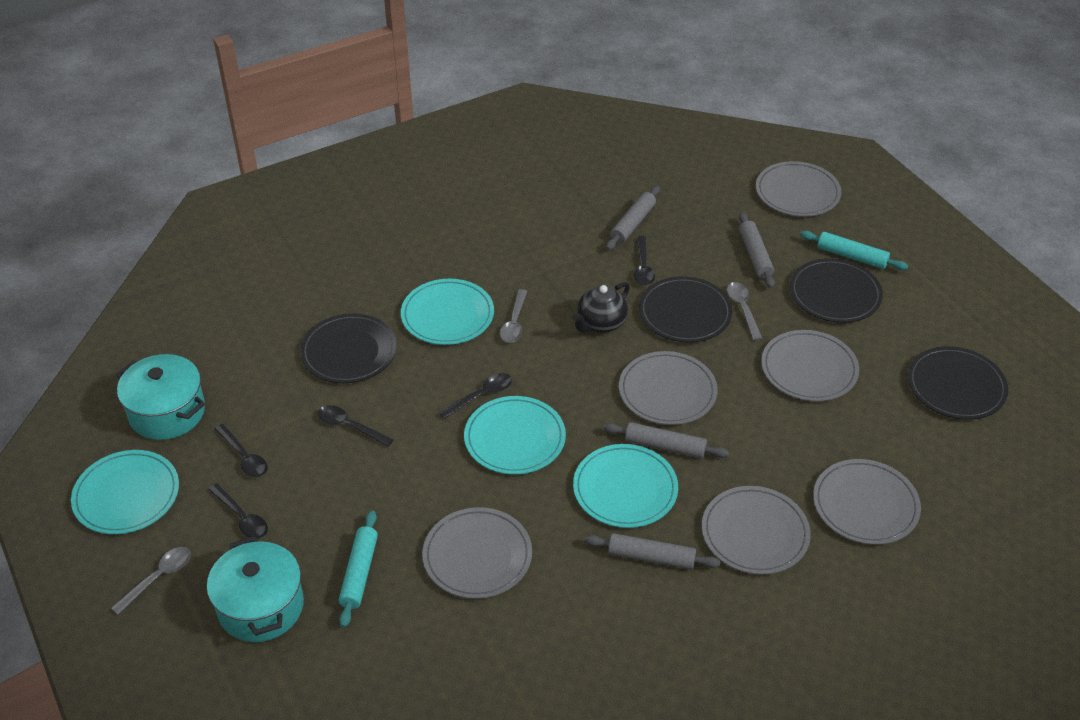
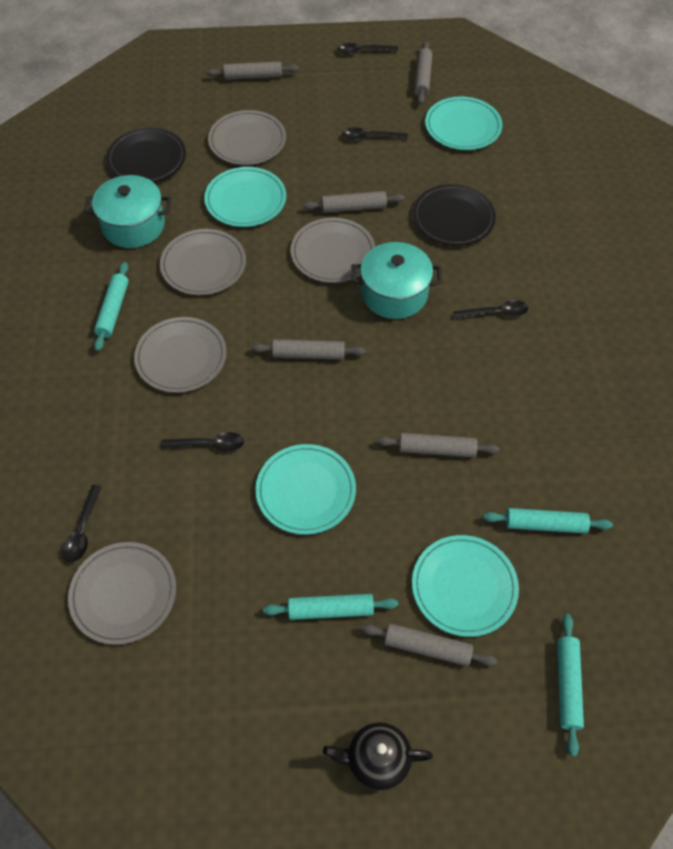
black plate: [300,313,397,383] [639,276,733,343] [790,258,883,323] [908,346,1008,420] = 4 -> [106,127,186,183] [413,184,496,246] = 2
grey plate: [422,507,532,599] [619,351,718,425] [702,486,811,575] [756,161,842,217] [761,330,859,401] [813,459,921,545] = 6 -> [68,542,176,645] [134,317,227,393] [160,229,246,295] [208,110,286,165] [291,218,376,283] = 5
grey rolling pin: [585,533,721,570] [604,422,729,459] [606,186,660,250] [739,212,775,289] = 4 -> [206,61,299,80] [251,339,366,360] [303,191,405,213] [361,624,497,666] [377,433,500,457] [414,41,432,104] = 6
grey spoon: [111,547,191,615] [500,289,527,343] [727,282,762,340] = 3 -> none = 0
turquoise rolling pin: [339,510,378,628] [800,231,908,270] = 2 -> [94,262,129,351] [263,594,398,620] [483,508,613,533] [557,614,584,757] = 4

